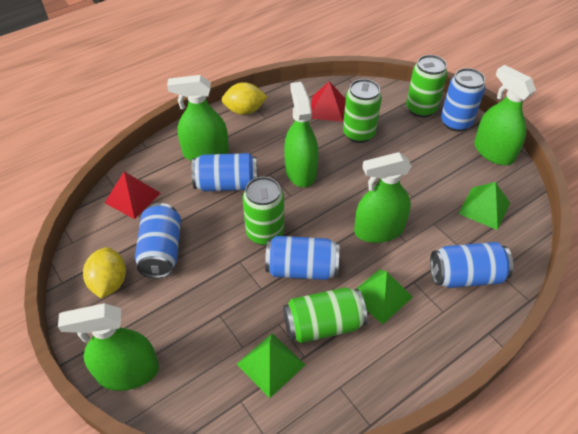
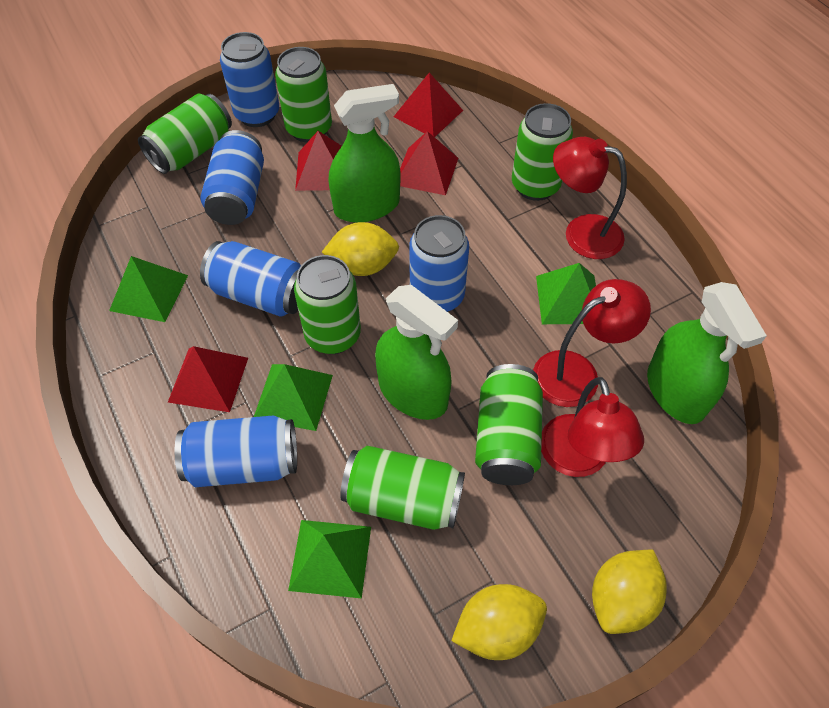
green can: [243,177,284,246] [283,287,367,343] [343,79,382,143] [406,55,447,118] = 4 -> [138,93,232,174] [275,47,332,142] [294,255,361,354] [340,446,465,530] [475,364,543,485] [512,103,573,201] = 6
green pyramid: [237,333,305,398] [356,269,413,324] [458,182,510,230] = 3 -> [109,256,188,322] [254,364,333,431] [288,520,371,599] [536,263,596,324] = 4
green spray bottle: [58,303,159,391] [167,75,229,161] [284,82,318,187] [354,152,412,243] [474,65,536,165] = 5 -> [329,84,401,223] [375,285,458,420] [647,282,767,424] = 3
red lamp: none = 0 -> [533,279,651,407] [541,377,644,477] [553,137,627,259] = 3
red pyramid: [105,172,161,219] [311,81,346,122] = 2 -> [168,346,248,412] [295,131,342,191] [394,73,463,137] [400,131,458,195] = 4
yellow lemon: [83,247,126,298] [222,82,267,115] = 2 -> [322,222,399,276] [451,584,547,660] [592,550,667,634] = 3

